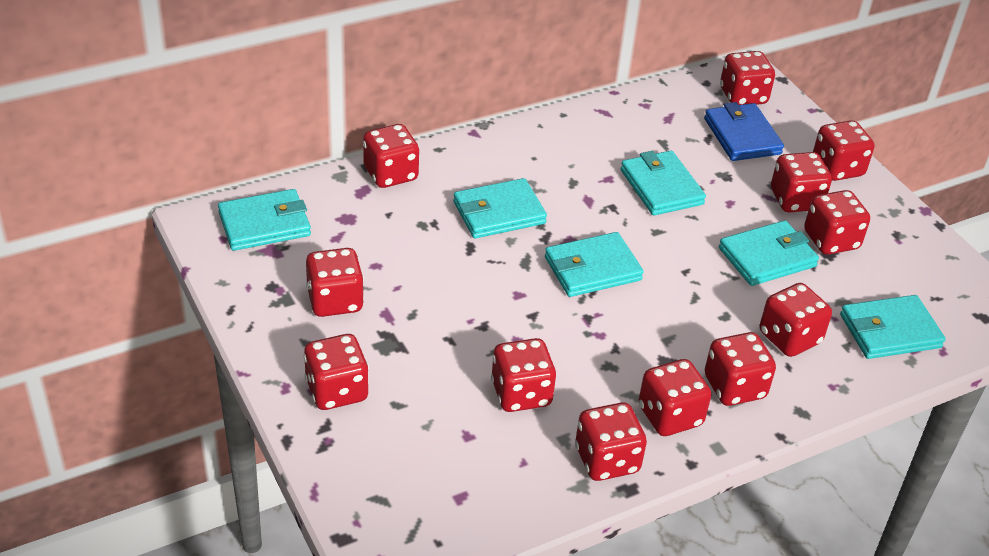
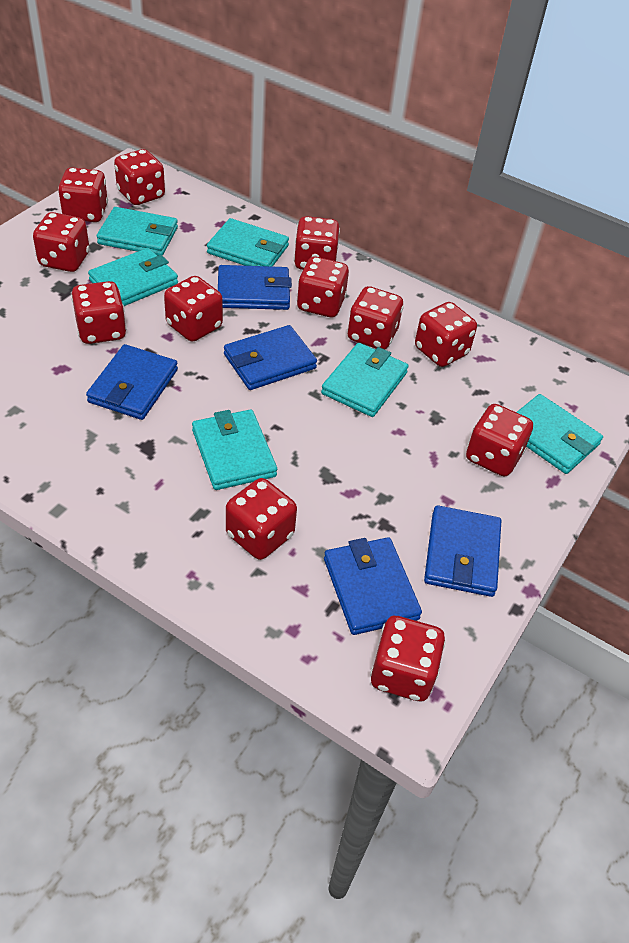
blue wallet: [704,102,784,161] = 1 -> [86,344,178,420] [218,265,292,310] [224,325,317,390] [324,537,422,635] [424,505,501,597] = 5

